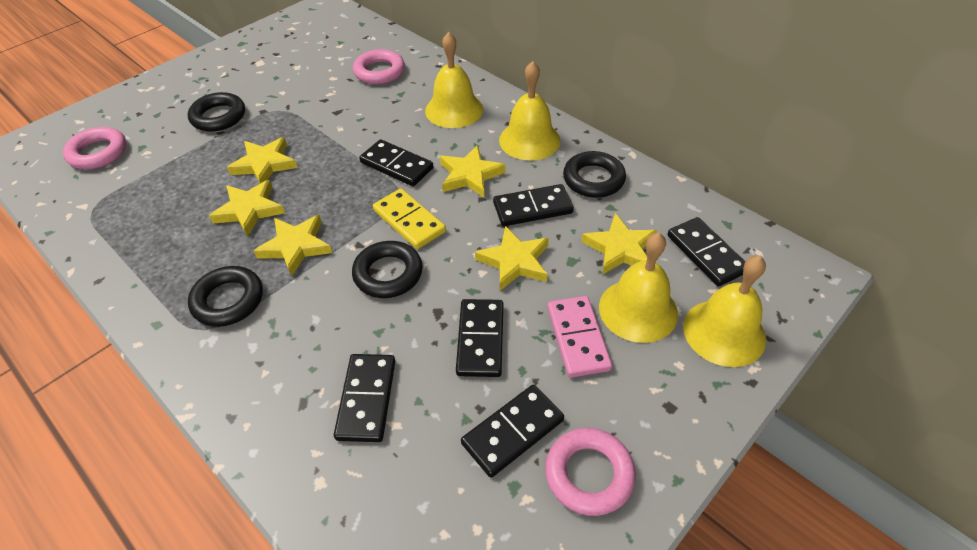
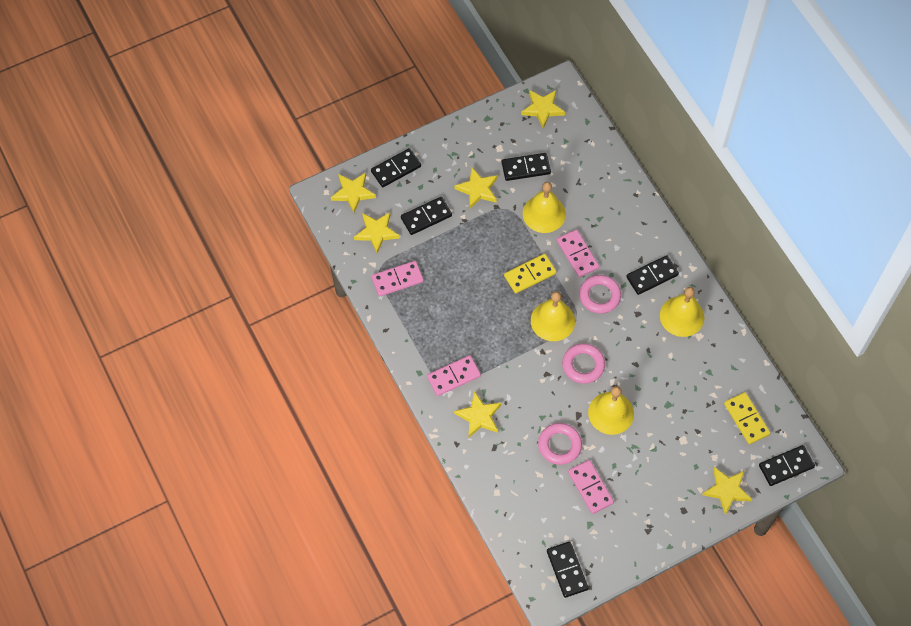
black ring: [188,92,245,132] [188,266,263,327] [352,241,423,298] [563,151,626,198] = 4 -> none = 0
pink domino: [547,296,612,378] = 1 -> [371,261,424,296] [427,355,481,396] [557,229,599,277] [568,460,614,514] = 4
yellow domino: [373,189,446,249] = 1 -> [504,254,556,293] [724,392,770,444] = 2

